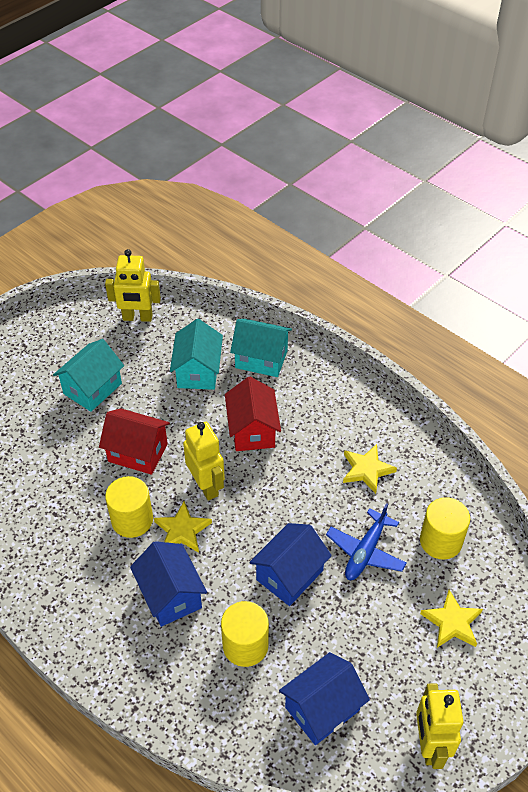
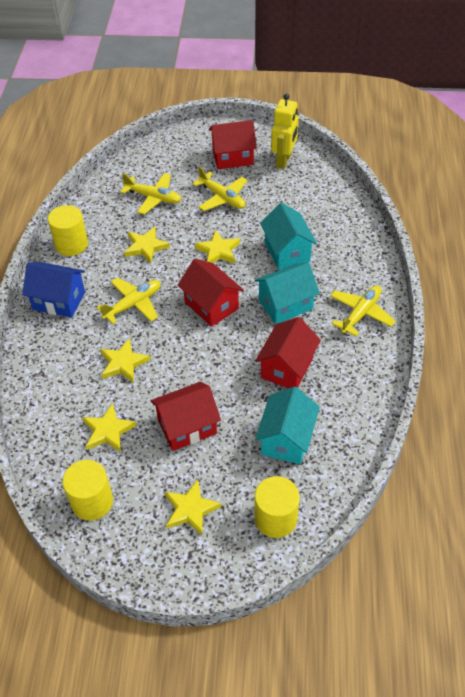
blue house: [130,541,207,627] [249,523,332,606] [279,652,370,745] = 3 -> [22,262,85,318] = 1
blue plane: [326,503,406,580] = 1 -> none = 0
red house: [99,408,170,475] [225,377,281,451] = 2 -> [151,382,221,451] [178,259,244,327] [209,120,257,169] [255,317,321,388] = 4
yellow plane: none = 0 -> [97,278,161,324] [120,173,181,214] [192,166,247,211] [330,285,396,337] = 4
yellow robot: [105,249,161,322] [183,422,225,500] [416,683,463,769] = 3 -> [271,94,299,169] = 1
yellow star: [154,501,212,553] [343,444,397,494] [420,590,483,648] = 3 -> [82,403,137,452] [100,338,150,383] [124,227,170,263] [165,479,222,535] [195,230,240,263] = 5

